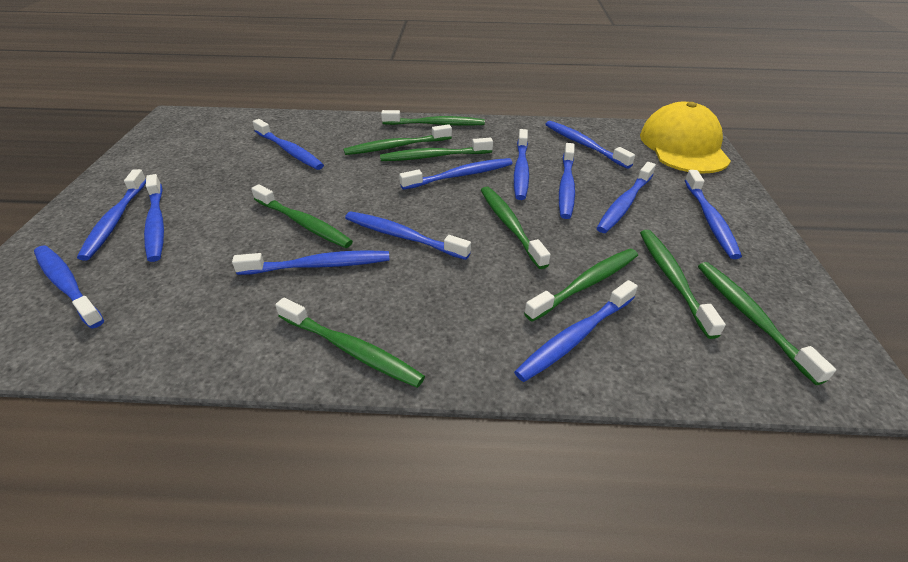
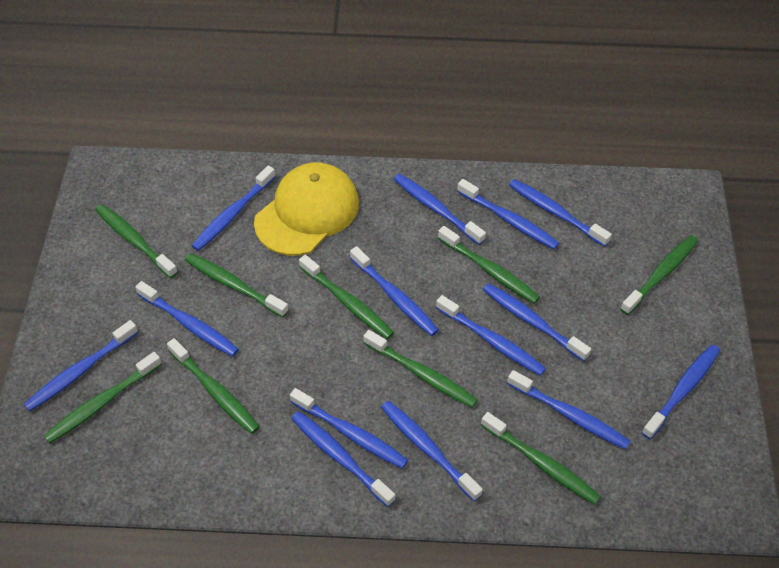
blue toothbrush: [34,245,104,328] [77,169,146,261] [144,174,164,262] [232,250,390,275] [252,119,324,170] [345,211,471,260] [399,158,513,190] [514,129,529,200] [514,280,638,382] [545,121,635,169] [559,143,575,219] [597,162,656,233] [685,170,742,259] = 13 -> [24,320,138,411] [135,281,239,357] [191,166,276,251] [290,388,408,469] [291,411,395,507] [350,246,439,336] [381,401,483,501] [394,174,486,245] [436,295,546,376] [457,179,559,249] [483,283,591,361] [507,370,631,450] [509,179,612,247] [642,344,720,439] = 14

